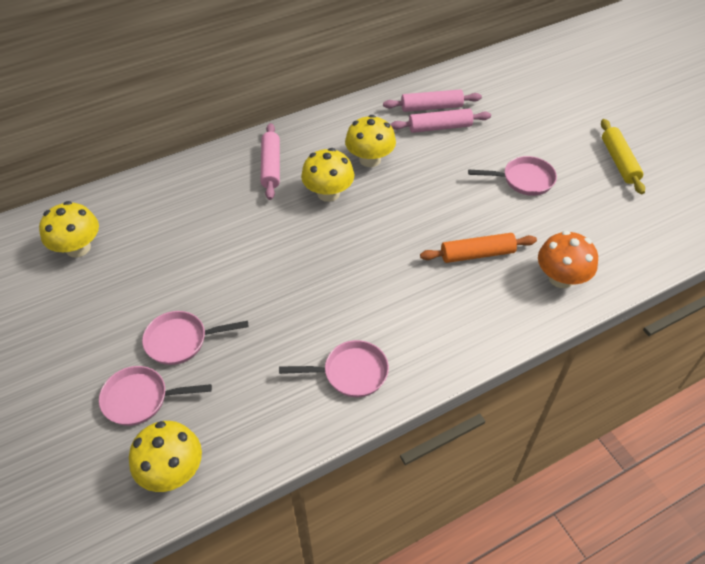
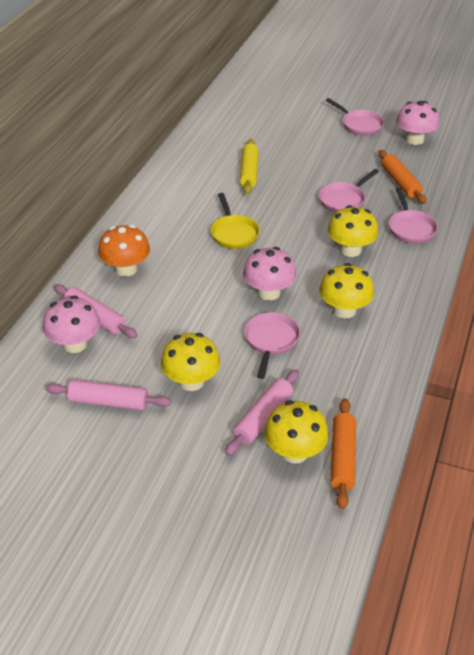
orange rolling pin: [420,233,537,263] = 1 -> [331,398,356,509] [379,150,427,204] = 2
pink mushroom: none = 0 -> [43,296,100,353] [243,247,296,300] [396,101,439,145] = 3
yellow pan: none = 0 -> [211,193,260,249] = 1

